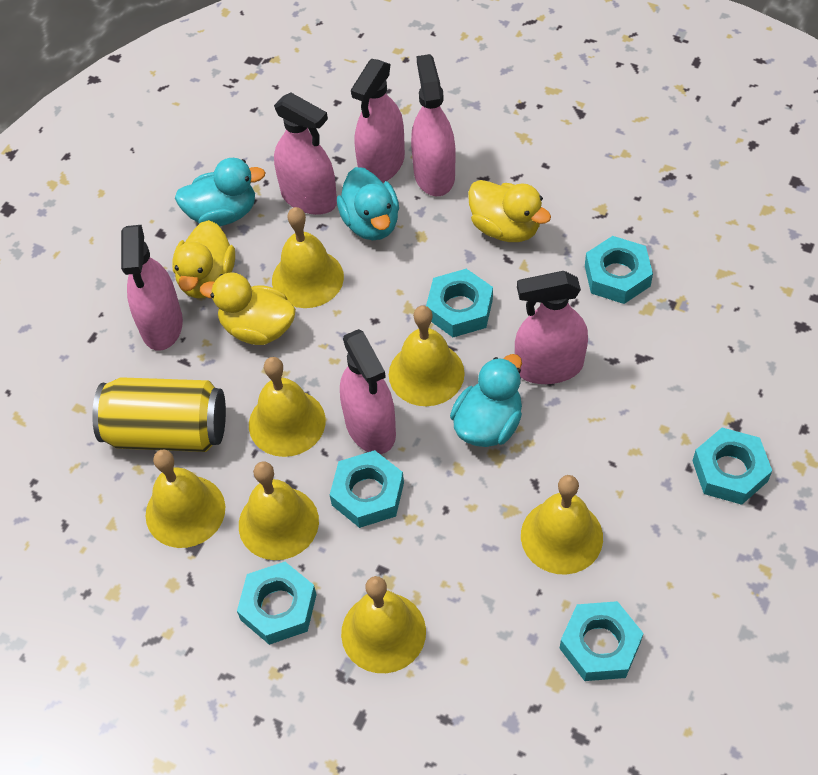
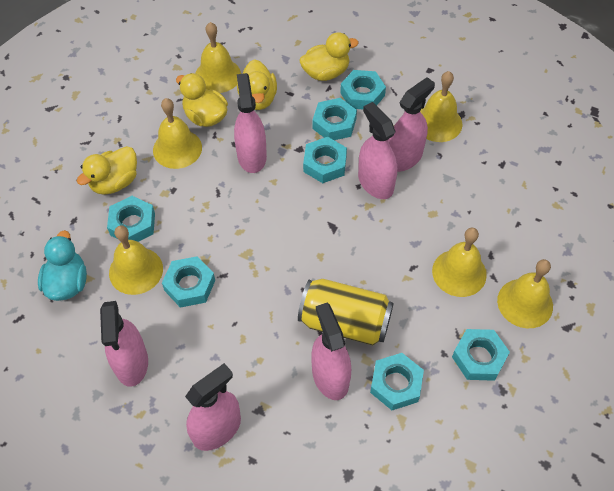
turquoise duck: [175,158,266,226] [337,167,399,240] [450,354,522,447] = 3 -> [38,230,87,301] = 1
turquoise nut: [237,562,317,645] [330,450,404,528] [426,269,493,337] [560,601,643,681] [585,236,653,304] [693,428,772,505] = 6 -> [107,196,155,242] [162,256,215,308] [303,137,347,183] [312,98,357,140] [340,70,386,109] [370,353,424,410] [452,329,510,381] = 7
yellow bell: [145,449,225,548] [239,462,319,560] [249,357,326,457] [272,207,344,308] [341,576,426,673] [389,306,465,406] [521,475,603,575] = 7 -> [109,225,163,295] [153,98,202,169] [195,22,241,93] [420,71,462,142] [432,227,487,297] [497,259,553,328] = 6
yellow duck: [172,220,235,298] [200,272,296,345] [468,180,551,242] = 3 -> [77,146,137,195] [176,73,228,127] [237,59,277,110] [299,32,359,81] = 4

